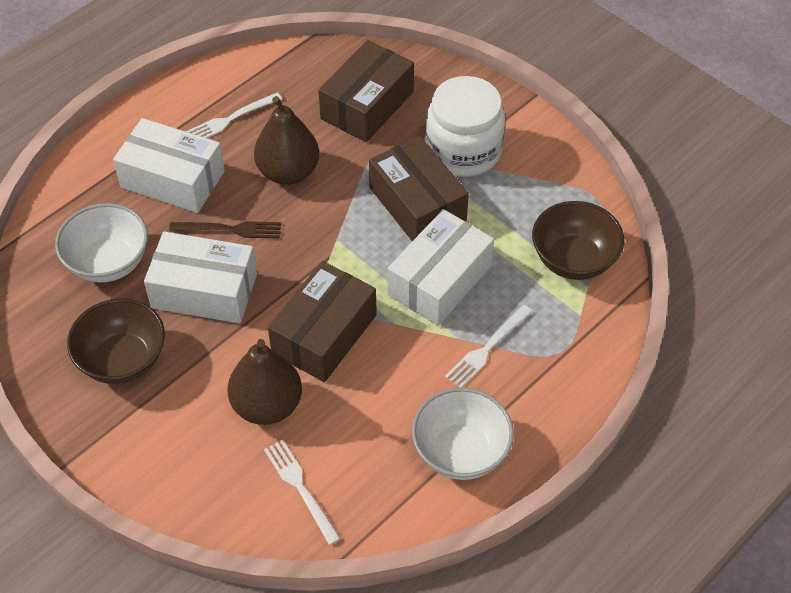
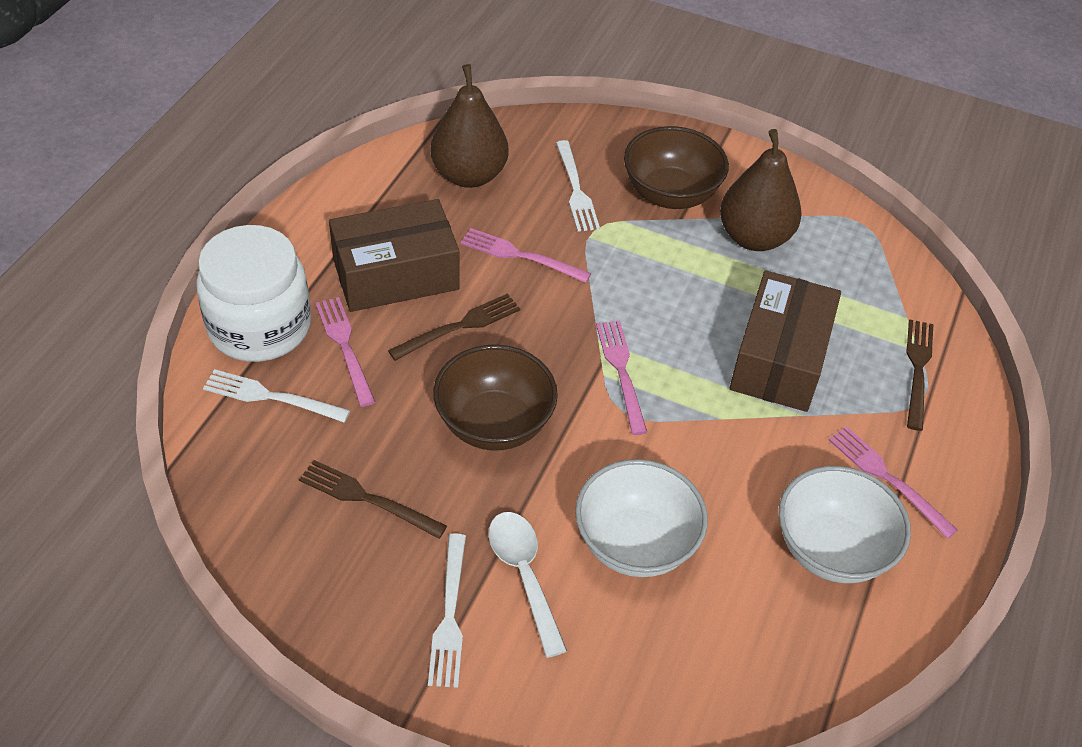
brown box: [268,261,377,382] [318,40,414,142] [369,136,469,241] = 3 -> [329,199,460,312] [729,270,841,412] = 2
brown fork: [169,221,281,239] = 1 -> [299,460,447,539] [388,293,520,361] [906,319,933,431] = 3
pink fork: none = 0 -> [315,297,375,407] [460,228,591,283] [596,321,647,435] [828,426,958,539] = 4
white box: [113,118,225,213] [144,232,257,324] [388,209,494,326] = 3 -> none = 0
white spoon: none = 0 -> [488,512,567,658] = 1

